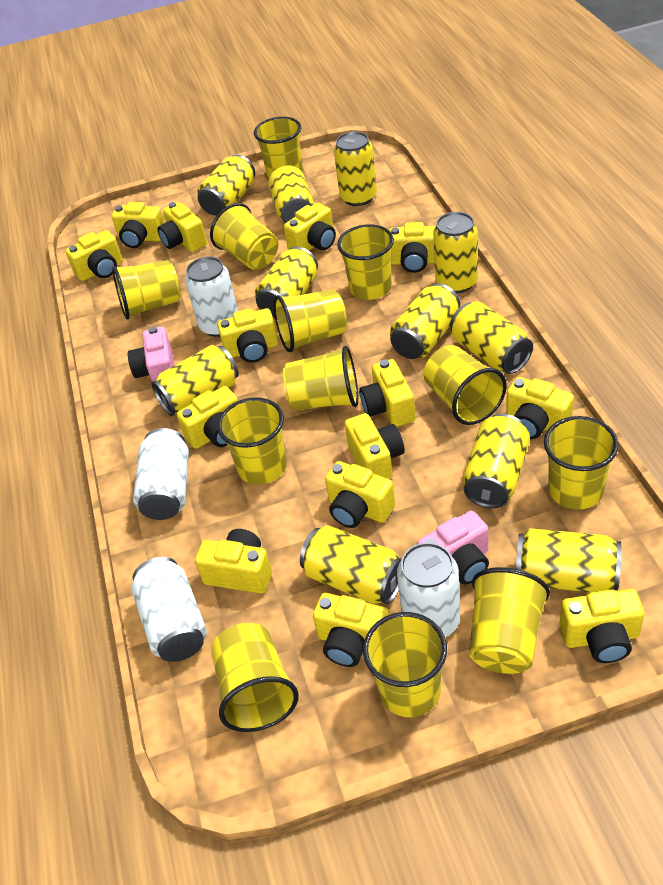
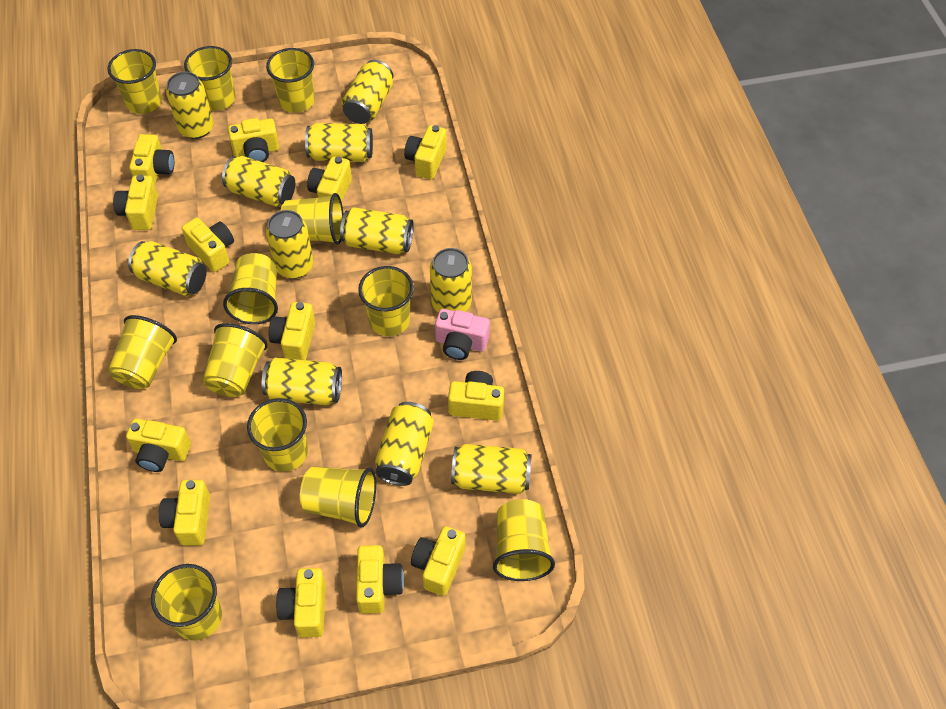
pink camera: [128,326,174,382] [417,511,489,584] = 2 -> [435,309,490,360] = 1
white can: [131,557,207,662] [133,428,189,520] [185,256,238,337] [397,542,460,637] = 4 -> none = 0
yellow camera: [65,230,123,281] [111,202,164,248] [158,202,207,252] [177,386,238,449] [195,529,272,594] [217,308,279,363] [284,203,336,250] [313,593,390,667] [325,461,395,528] [344,413,405,479] [359,359,415,427] [389,222,435,273] [506,377,574,439] [560,589,644,663] = 14 -> [113,175,158,230] [126,418,191,472] [129,134,174,184] [159,480,210,546] [182,217,234,272] [228,118,280,162] [269,302,315,360] [276,568,326,637] [307,156,352,202] [356,545,404,614] [404,125,447,179] [411,526,466,596] [448,371,504,421] = 13

